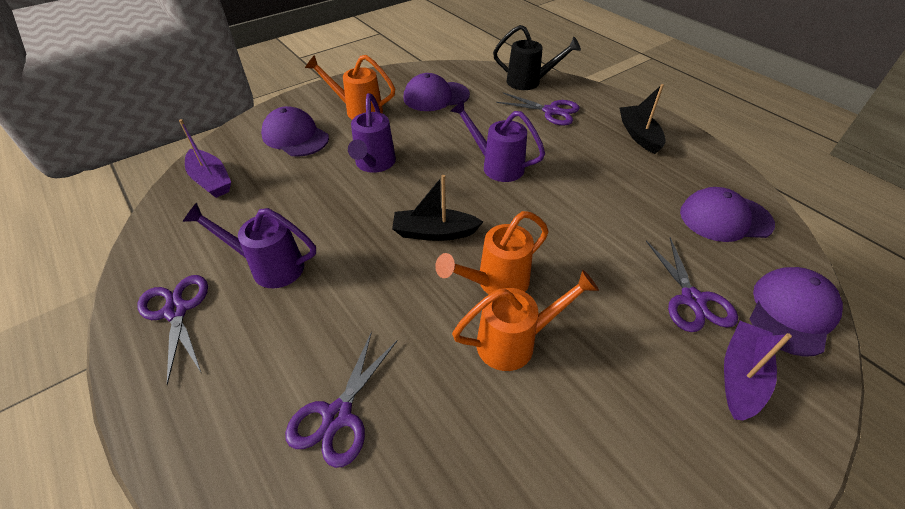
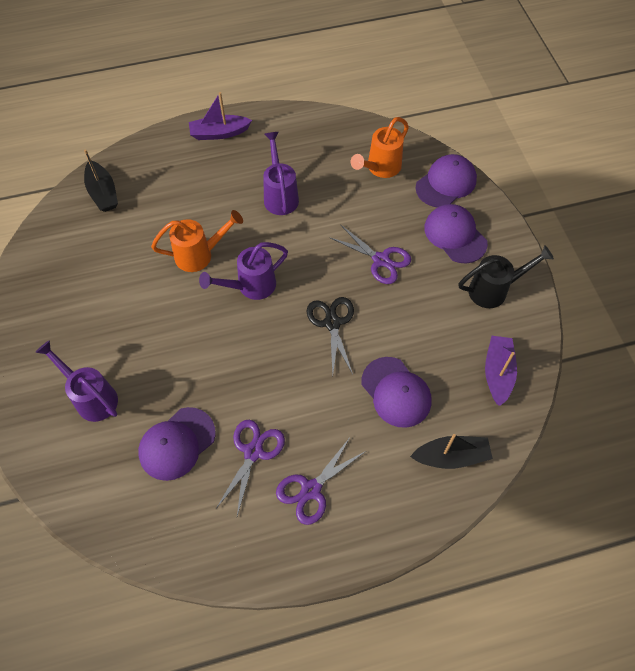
black scissors: none = 0 -> [307,297,354,375] = 1
orange watering can: [305,55,395,119] [435,211,548,294] [452,270,599,371] = 3 -> [151,210,243,272] [351,117,409,178] = 2
purple scissors: [137,275,208,385] [285,331,398,468] [496,92,580,125] [646,237,738,332] = 4 -> [216,420,285,516] [276,436,366,525] [329,224,411,284] = 3

